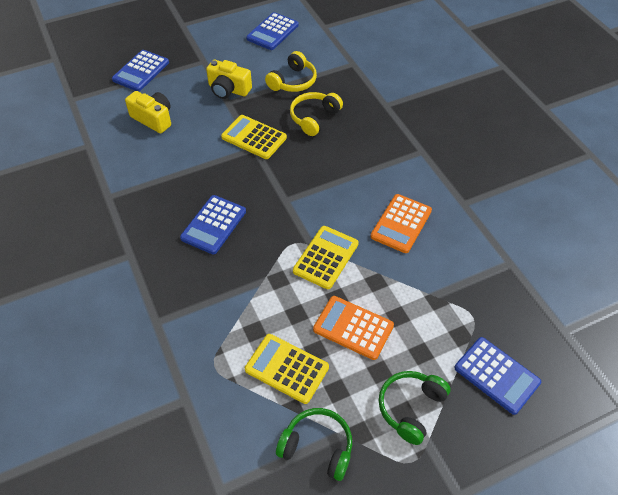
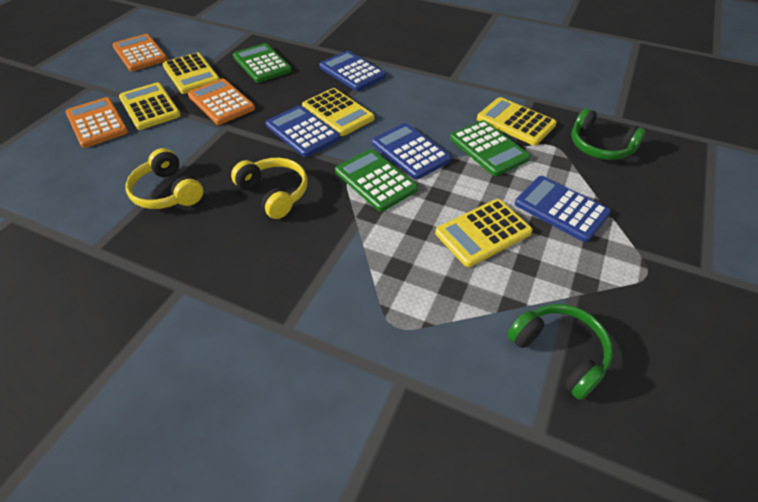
green calculator: none = 0 -> [233,43,292,83] [335,149,418,212] [450,120,530,176] = 3
orange calculator: [313,296,394,360] [370,194,432,253] = 2 -> [65,97,129,148] [112,34,168,71] [188,78,255,125] = 3
yellow calculator: [221,115,287,159] [245,334,329,404] [293,226,359,289] = 3 -> [119,82,181,130] [163,53,220,94] [302,88,374,136] [435,199,533,267] [477,97,557,146] = 5
yellow camera: [125,91,171,133] [206,60,252,99] = 2 -> none = 0

